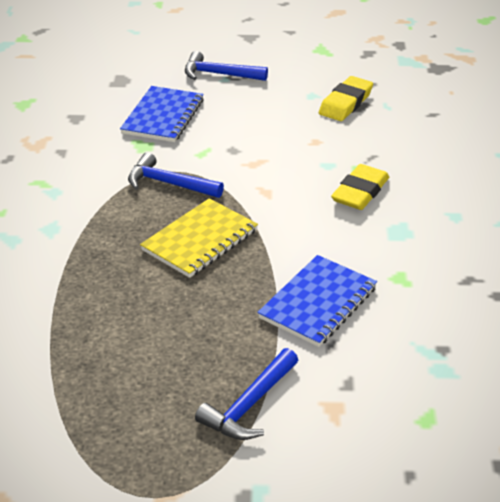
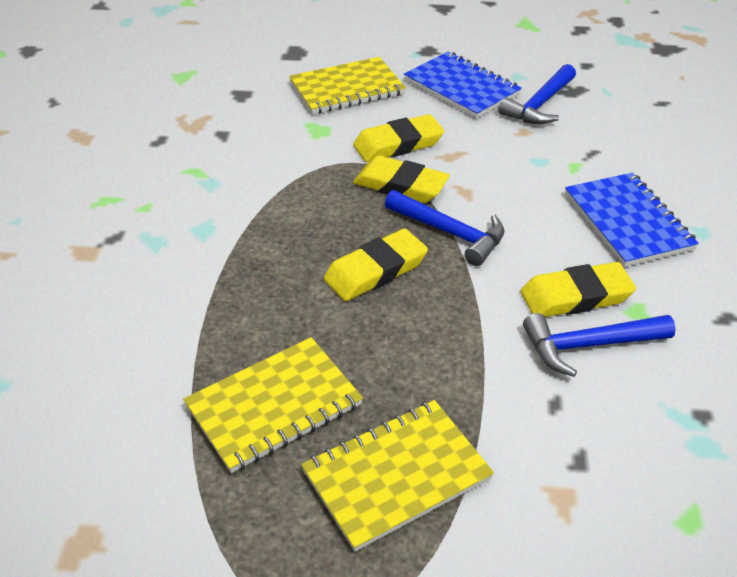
yellow eraser: [319,76,373,121] [331,164,389,210] = 2 -> [324,228,428,301] [353,114,444,162] [353,155,450,203] [521,262,636,317] = 4
yellow notebook: [140,198,258,278] = 1 -> [183,337,363,473] [289,57,406,114] [301,400,494,552] = 3

